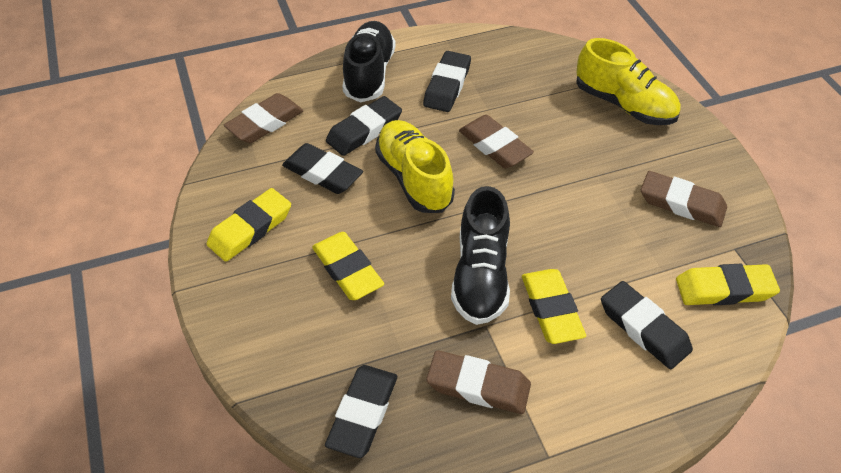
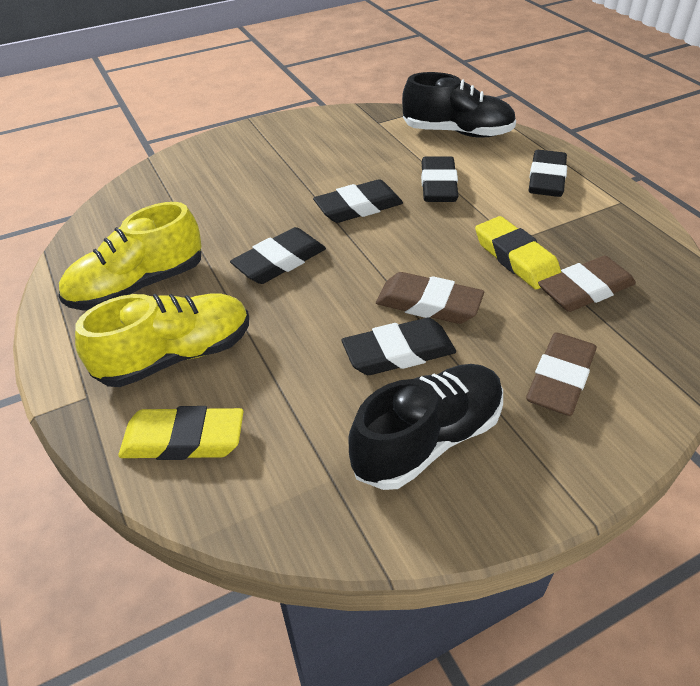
brown eraser: [224,93,303,143] [426,350,531,414] [459,115,534,168] [641,171,727,227] = 4 -> [376,272,484,324] [526,332,597,416] [538,256,636,312] = 3
yellow eraser: [207,188,291,261] [312,232,384,300] [522,269,586,344] [676,264,780,305] = 4 -> [118,406,244,460] [475,216,561,289] = 2

